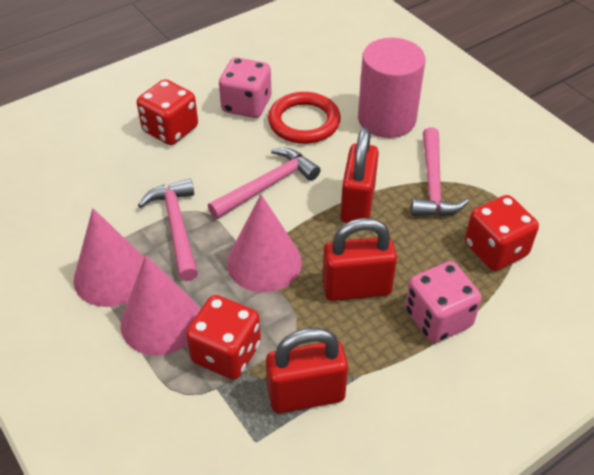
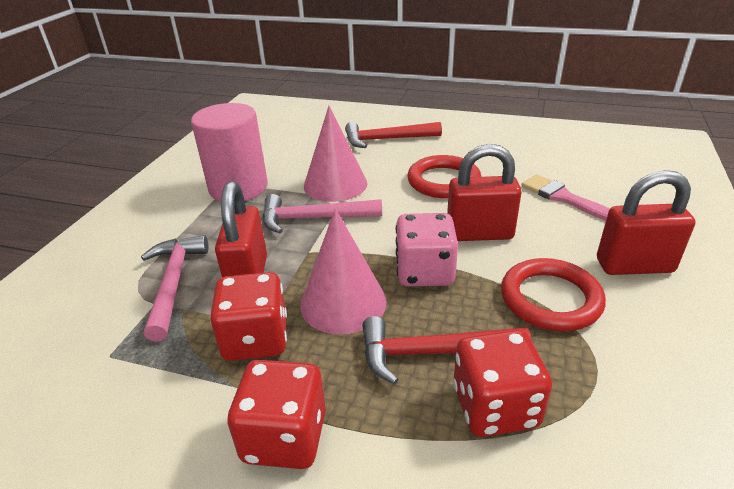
pink brush: none = 0 -> [521,174,610,221] = 1
pink cone: [74,208,144,307] [121,255,199,356] [227,194,302,292] = 3 -> [300,209,387,335] [304,106,367,202] = 2
pink dice: [219,57,271,118] [405,261,482,343] = 2 -> [395,213,458,286] = 1
pink hammer: [138,179,198,281] [208,148,320,219] [411,127,469,216] = 3 -> [141,235,209,342] [263,194,382,233] = 2
red hammer: none = 0 -> [345,122,442,148] [362,316,532,384] = 2
red ring: [268,92,341,144] = 1 -> [407,155,481,198] [501,258,606,331] = 2

